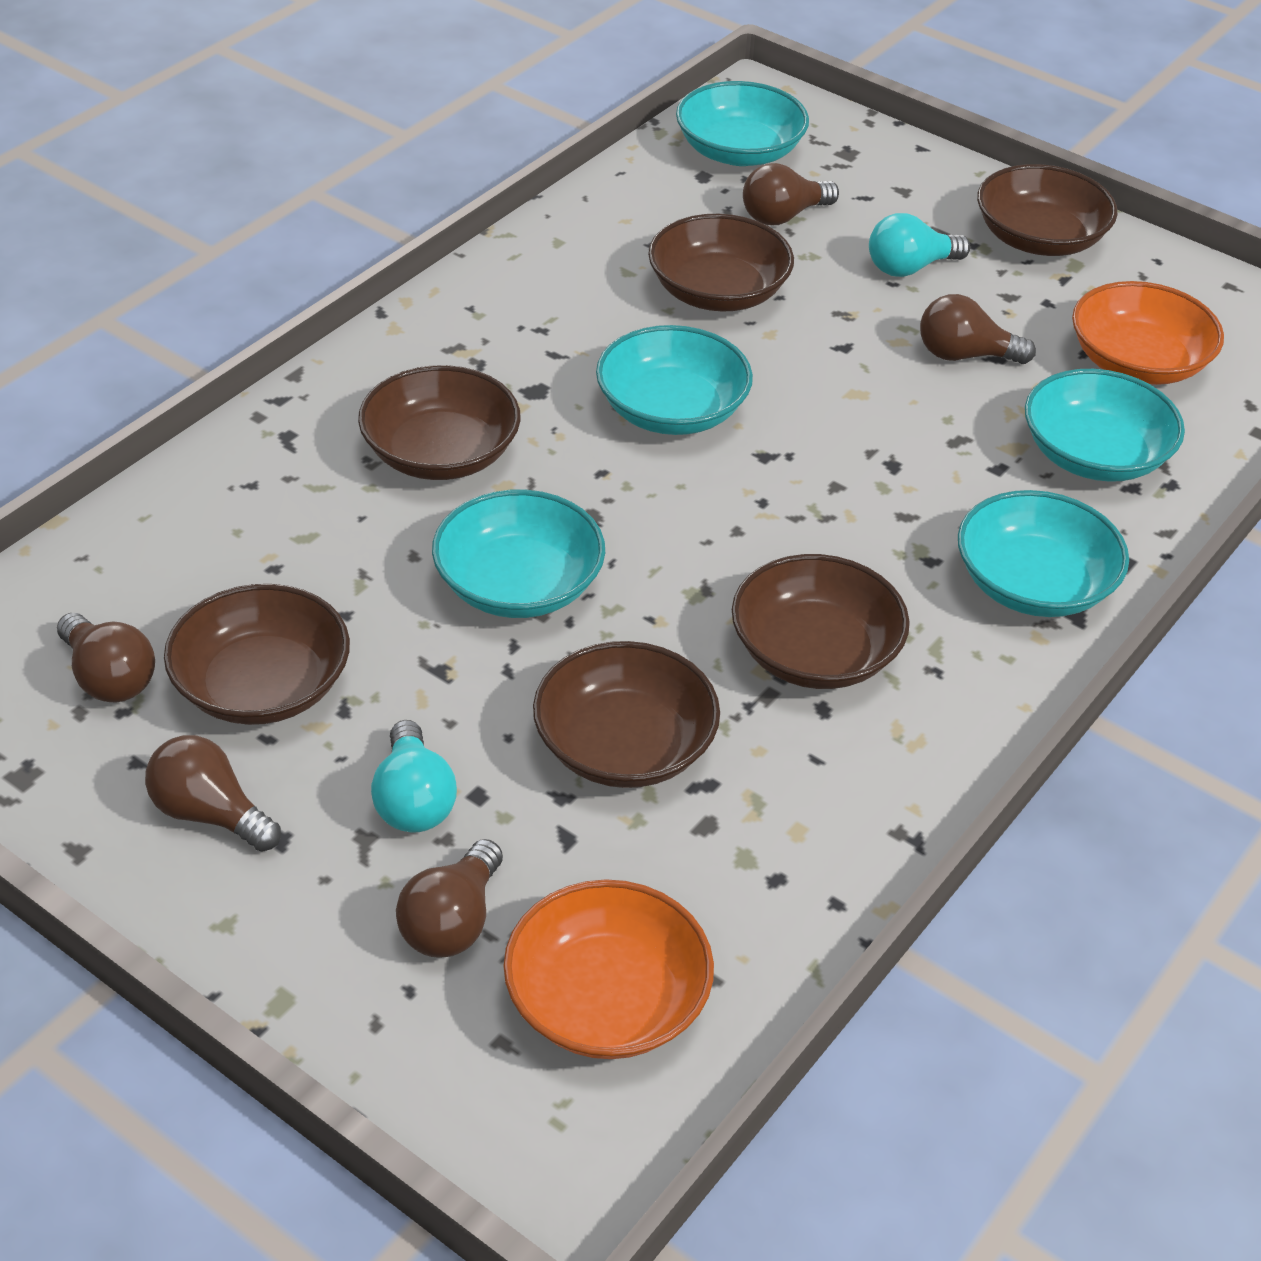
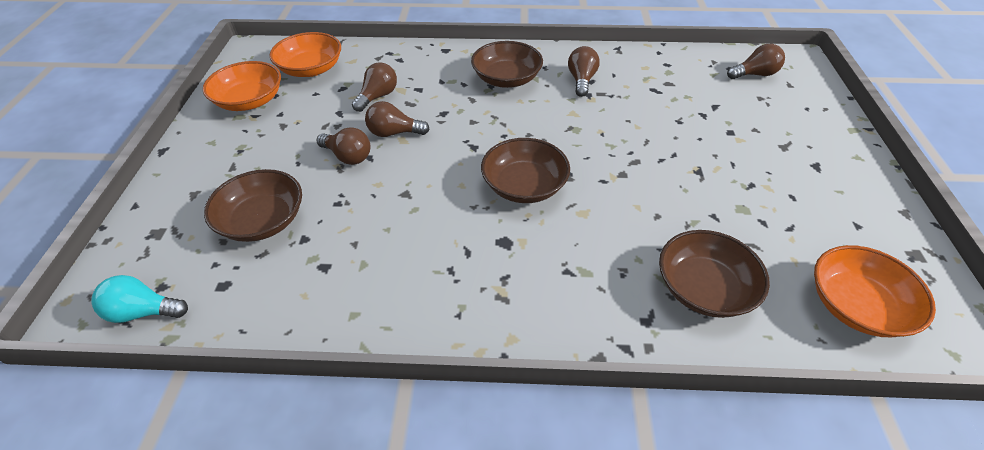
brown bowl: [164,584,350,725] [358,365,521,480] [533,641,720,788] [648,214,794,312] [732,554,910,689] [977,164,1118,256] = 6 -> [204,169,302,242] [471,41,543,88] [481,138,570,203] [659,230,770,318] = 4
orange bowl: [503,879,714,1059] [1072,281,1224,385] = 2 -> [203,61,281,111] [269,32,341,77] [814,245,936,337] = 3
turquoise bowl: [432,490,605,618] [596,325,753,435] [676,81,809,166] [958,490,1129,617] [1025,369,1185,482] = 5 -> none = 0
turquoise light bulb: [371,720,457,832] [869,213,970,277] = 2 -> [91,275,188,323] = 1

